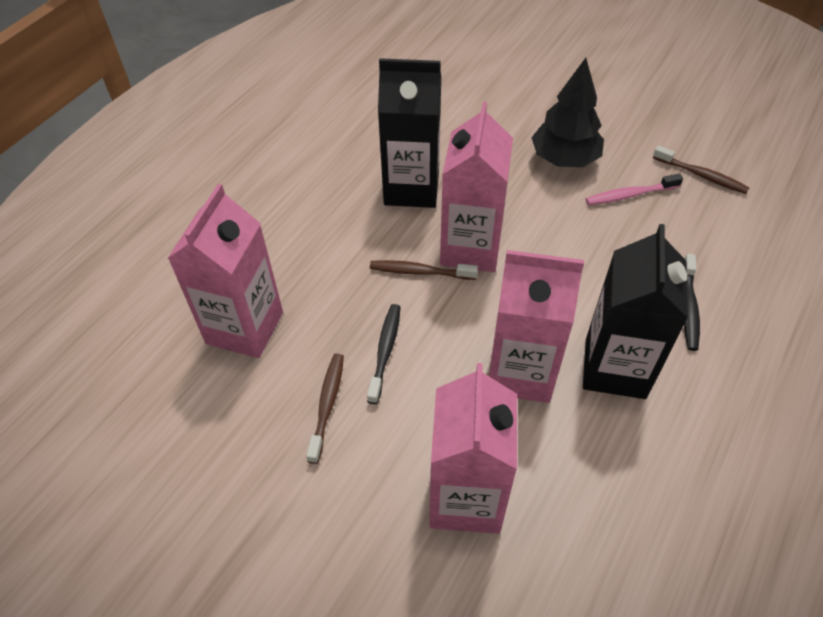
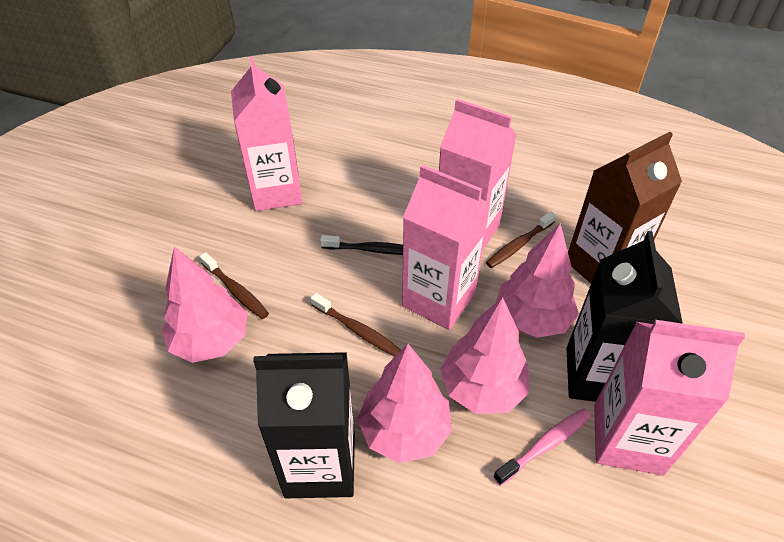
black toothbrush: [367,304,401,404] [684,254,700,351] = 2 -> [320,235,403,255] = 1
black tree: [531,58,604,167] = 1 -> none = 0
brown carton: none = 0 -> [568,132,682,283] = 1
pink tree: none = 0 -> [162,247,247,363] [357,344,452,463] [440,297,529,414] [496,223,579,338] = 4

